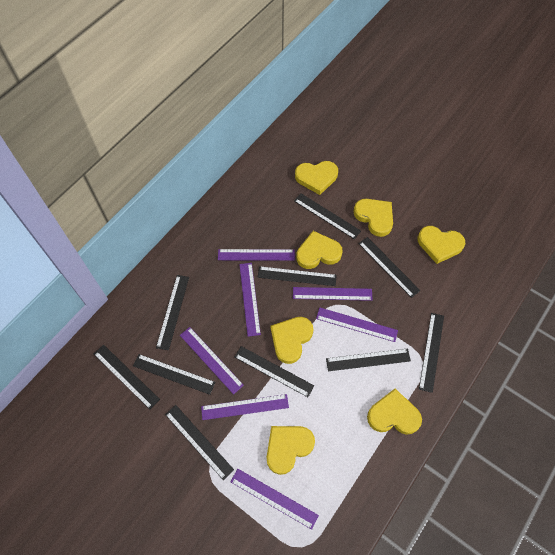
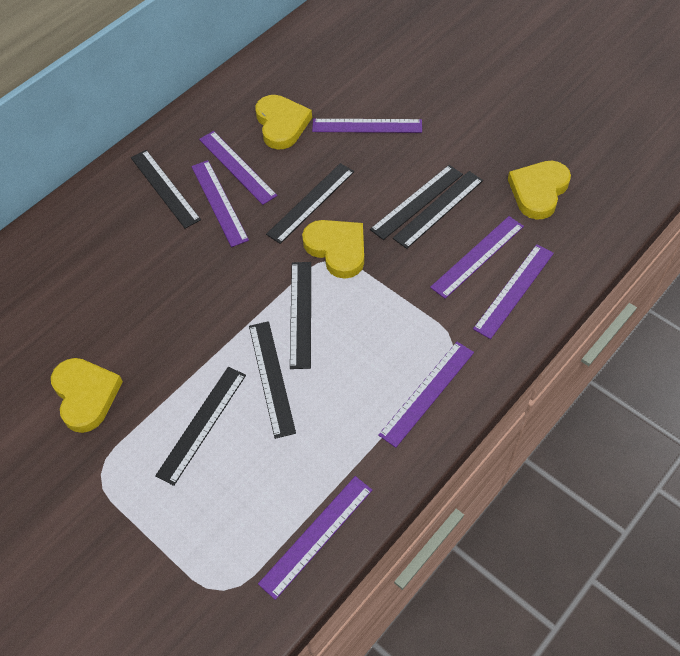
black ruler: [94,345,160,409] [133,354,215,395] [156,275,189,350] [165,405,234,480] [235,346,314,397] [258,266,337,286] [294,193,361,239] [326,348,411,371] [358,237,421,298] [419,313,444,393] = 10 -> [131,150,201,229] [155,367,246,486] [249,321,296,439] [266,163,354,244] [290,262,311,369] [370,165,463,240] [393,171,483,249] = 7
yellow heart: [267,426,315,475] [270,317,313,364] [295,161,338,195] [296,231,343,269] [353,199,393,237] [367,389,422,435] [417,226,465,264] = 7 -> [51,358,123,433] [255,95,312,150] [302,220,364,279] [508,161,571,220] = 4

